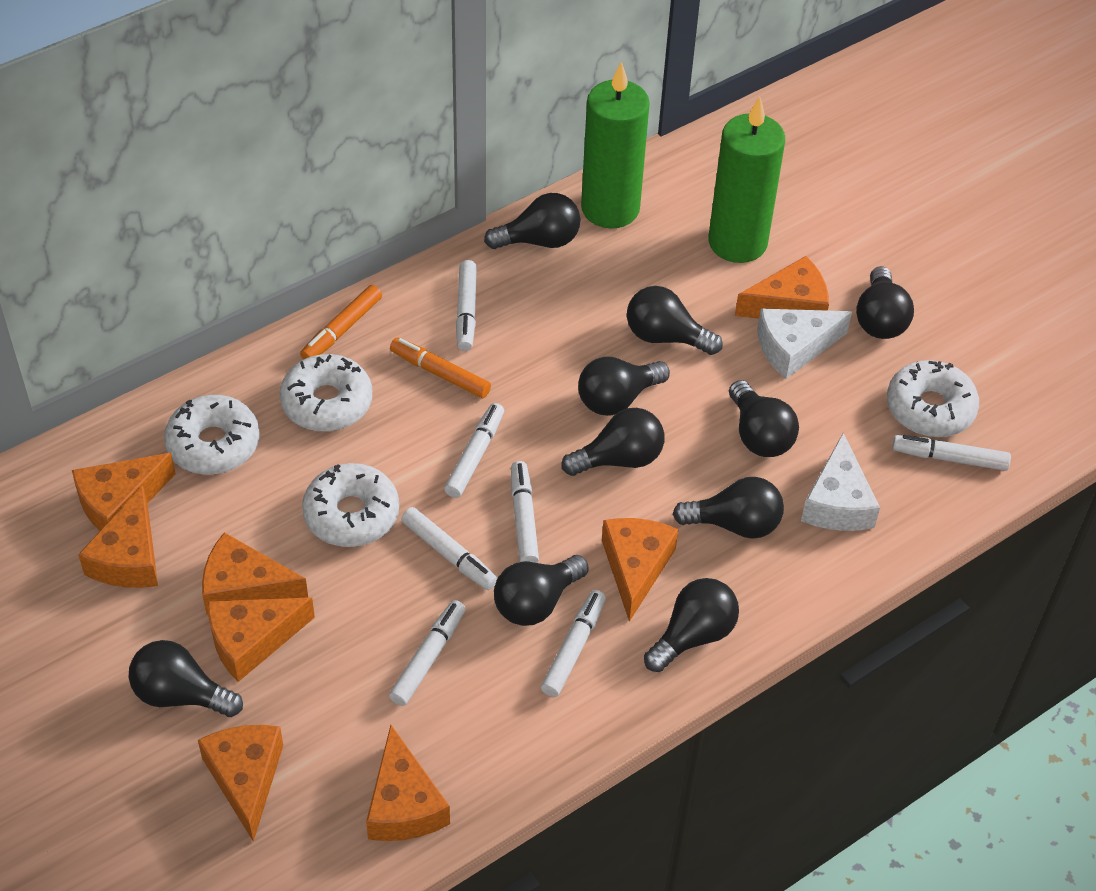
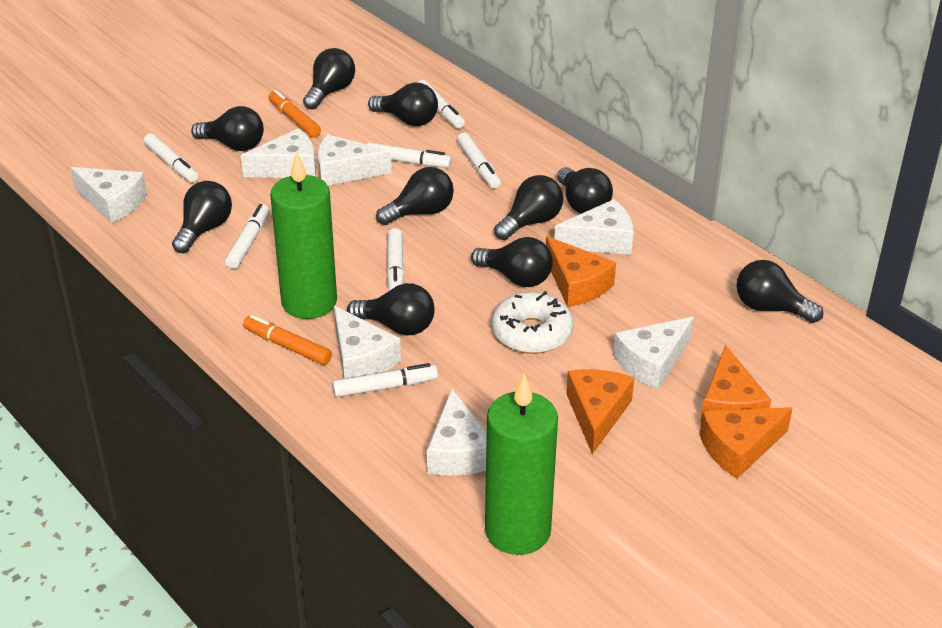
orange cheese: [72,453,176,531] [78,485,158,588] [198,725,283,842] [202,532,308,615] [208,597,315,682] [366,725,450,841] [602,518,679,622] [735,256,829,319] = 8 -> [546,236,616,307] [566,369,634,454] [700,345,771,423] [700,407,793,479] = 4
white cheese: [757,308,852,379] [801,433,880,531] = 2 -> [71,167,147,223] [241,128,316,178] [318,134,392,186] [334,306,401,379] [427,389,487,476] [554,199,634,255] [613,317,694,389] = 7
white donut: [164,395,260,475] [280,354,372,432] [302,463,399,547] [887,360,979,437] = 4 -> [492,291,573,354] = 1

